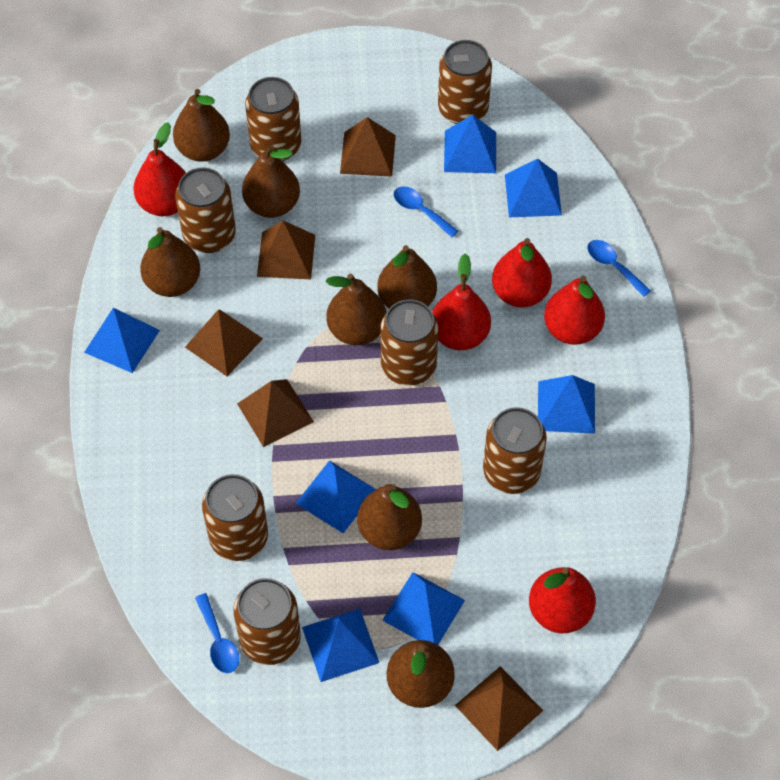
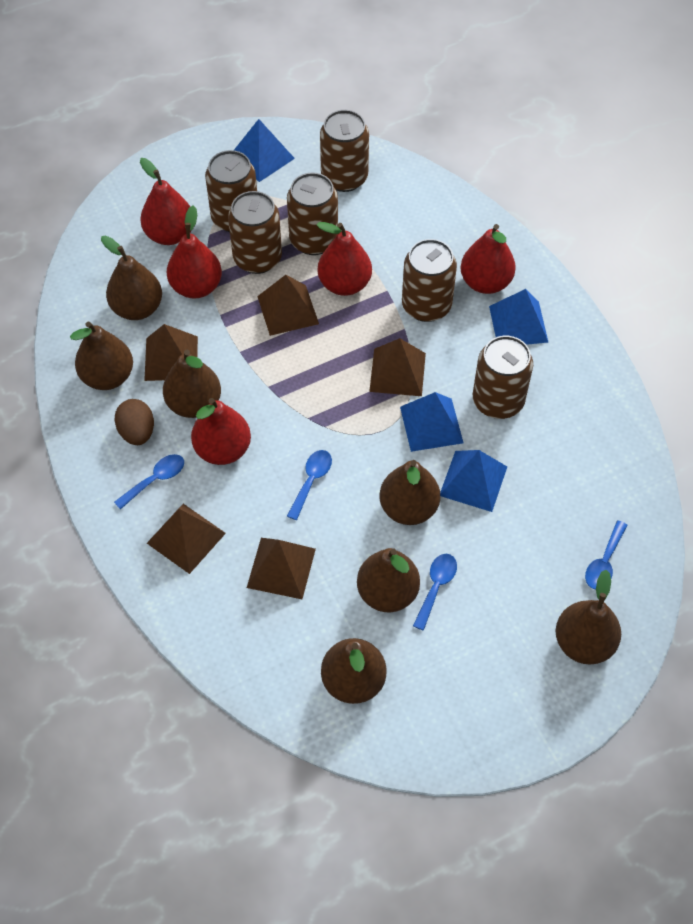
blue pyramid: [84,308,160,373] [295,460,376,533] [302,609,379,682] [382,572,465,645] [444,115,496,173] [505,158,562,217] [538,375,595,434] = 7 -> [234,119,295,182] [400,392,463,452] [440,450,507,512] [489,289,549,345] = 4
blue spoon: [195,593,239,673] [393,186,458,238] [587,240,651,297] = 3 -> [114,454,184,510] [287,450,332,520] [413,554,457,630] [585,520,627,589] = 4
brown can: [175,167,236,253] [202,474,268,561] [234,578,301,665] [245,77,302,161] [380,300,438,386] [438,40,492,124] [483,407,547,494] = 7 -> [205,150,257,232] [228,191,282,274] [287,173,338,255] [320,110,369,192] [402,239,457,322] [473,336,533,419] = 6
brown egg: none = 0 -> [114,399,154,445] = 1

